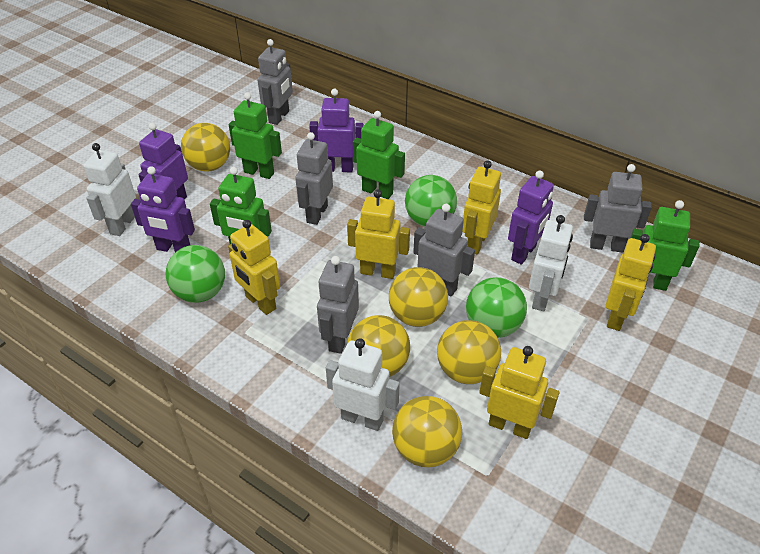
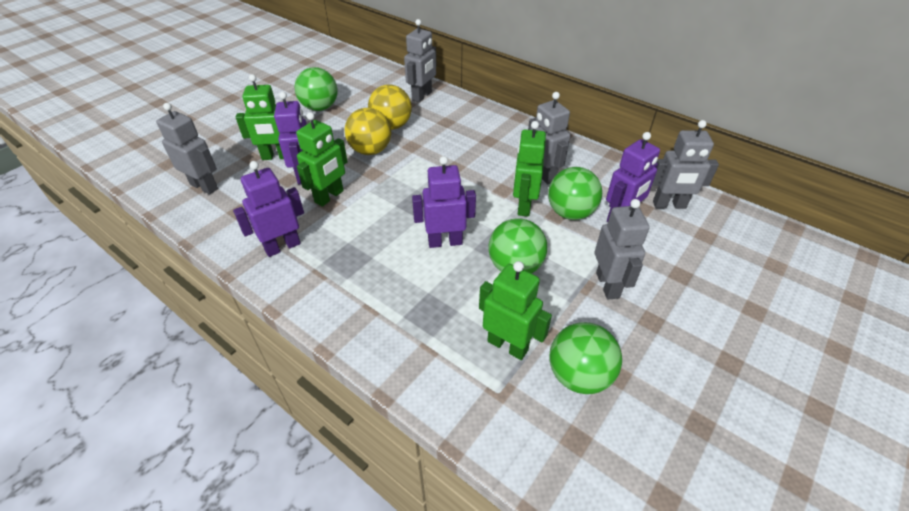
green ball: [165,245,225,303] [405,175,457,227] [466,277,527,338] = 3 -> [295,67,338,111] [488,218,547,274] [548,167,602,220] [549,322,622,394] = 4
white robot: [83,143,136,236] [326,338,400,431] [529,215,573,311] = 3 -> none = 0
yellow ball: [181,123,230,172] [347,315,410,377] [389,267,448,327] [392,396,462,467] [437,320,501,384] = 5 -> [344,108,391,155] [368,84,412,130] = 2
yellow robot: [228,220,280,315] [347,190,410,279] [462,160,501,254] [479,346,560,439] [606,234,656,331] = 5 -> none = 0

